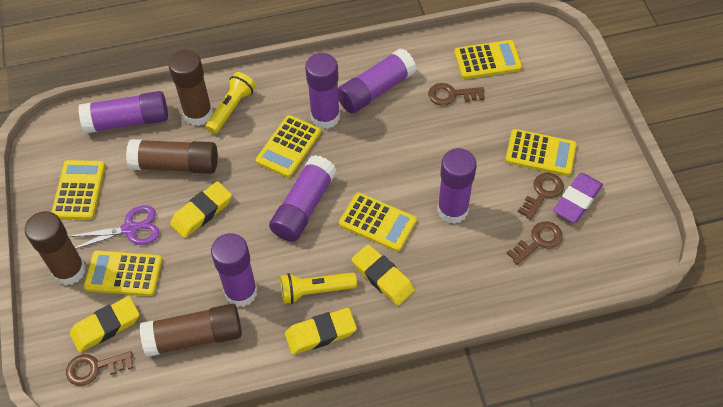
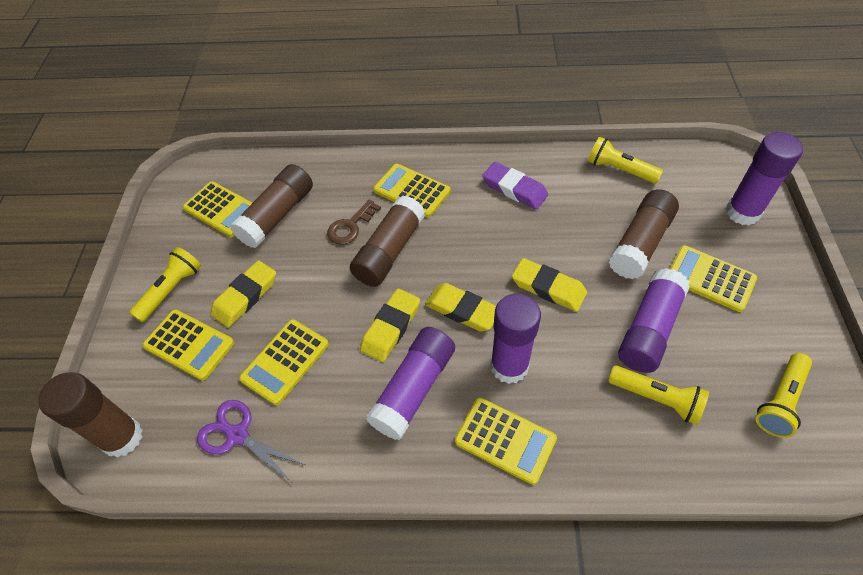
brown key: [66,351,133,386] [428,83,484,106] [507,221,562,265] [518,173,564,220] = 4 -> [327,200,381,245] = 1
purple glue stick: [78,91,168,134] [211,233,257,307] [269,155,337,242] [305,53,340,129] [338,48,416,113] [437,148,477,224] = 6 -> [366,327,455,440] [490,293,541,384] [618,268,690,373] [726,132,803,225] = 4
yellow flashlight: [205,72,256,134] [280,272,357,304] = 2 -> [129,247,201,322] [588,137,663,184] [608,365,709,425] [756,353,812,438] = 4

